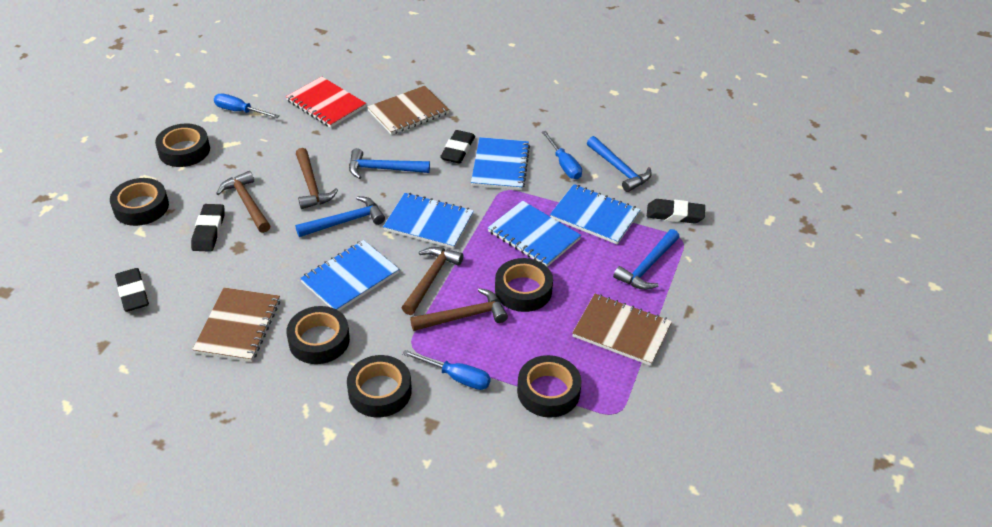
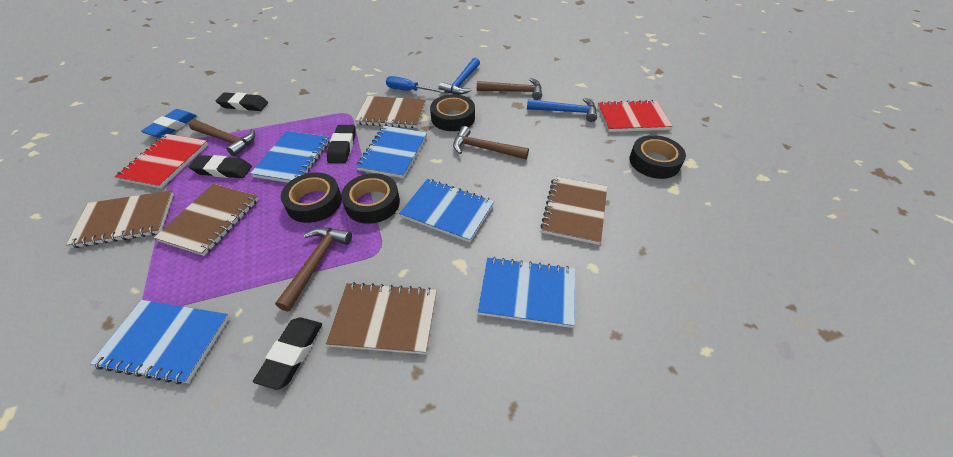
black tape: [110,178,169,226] [155,123,210,167] [286,306,350,364] [347,355,412,417] [495,258,553,312] [517,355,582,418] = 6 -> [281,173,342,223] [341,173,400,224] [430,94,475,131] [629,135,686,179] = 4
blue eraser: none = 0 -> [141,109,197,138] = 1
blue hammer: [295,196,385,237] [349,148,430,179] [587,136,652,192] [613,229,679,290] = 4 -> [438,58,480,95] [527,98,597,122] = 2
blue screwdriver: [214,93,280,118] [403,350,491,390] [542,131,582,179] = 3 -> [386,76,445,93] = 1
brown notebook: [192,287,280,362] [367,86,450,135] [572,294,672,366] = 3 -> [66,190,174,248] [154,184,259,256] [326,282,437,354] [355,96,426,128] [540,176,607,245] = 5
red notebook: [286,76,366,128] = 1 -> [114,134,208,188] [597,100,673,132] = 2

